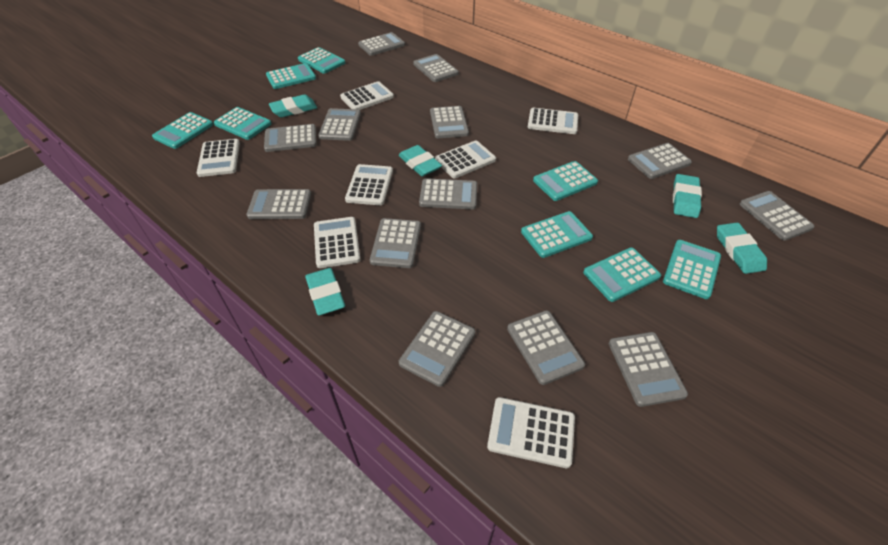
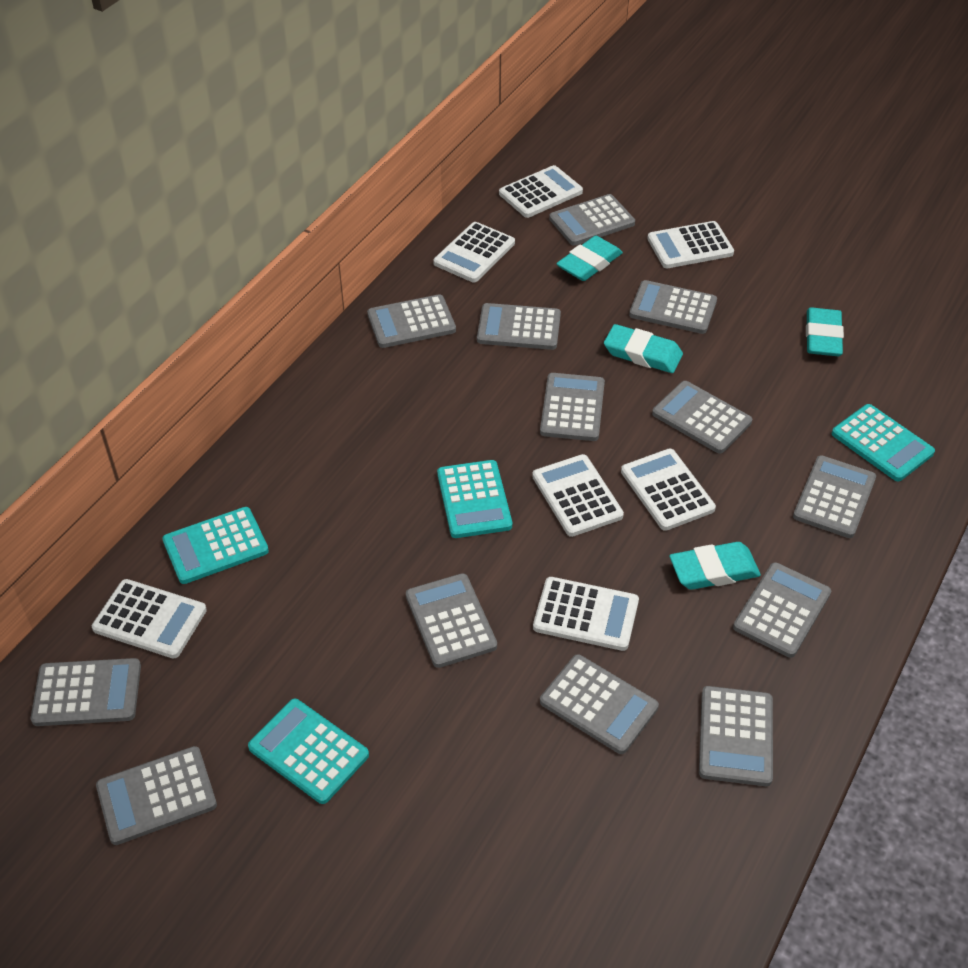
turquoise calculator: [152,112,213,149] [214,107,271,140] [266,63,316,89] [298,47,345,74] [521,211,593,258] [533,161,598,201] [583,248,661,302] [663,240,721,299] = 8 -> [162,507,269,584] [248,699,369,804] [437,460,512,538] [832,404,935,481] = 4
turquoise eraser: [269,94,317,117] [305,268,345,316] [398,145,442,176] [673,174,702,218] [717,222,767,274] = 5 -> [556,236,623,281] [604,324,683,373] [669,542,761,590] [806,308,844,356] = 4

